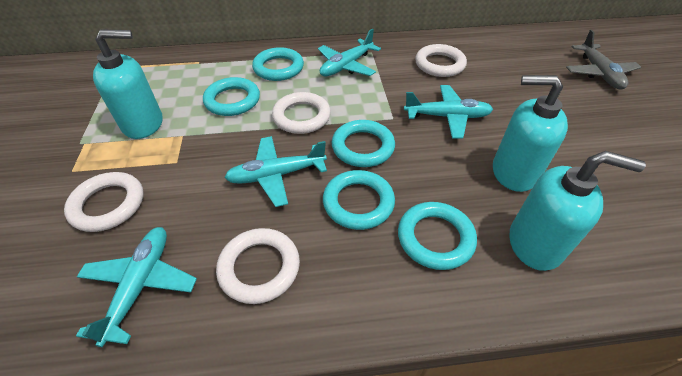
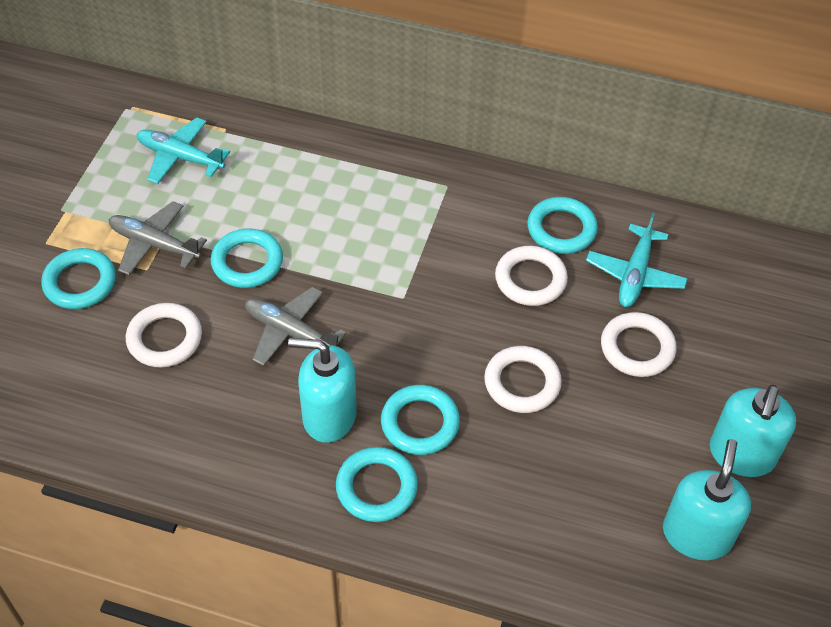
grey plane: [566,30,641,90] = 1 -> [109,201,207,275] [245,287,347,366] = 2
turquoise plane: [76,227,197,347] [224,136,327,207] [318,28,381,77] [404,85,493,139] = 4 -> [137,117,230,184] [586,213,688,307] = 2

